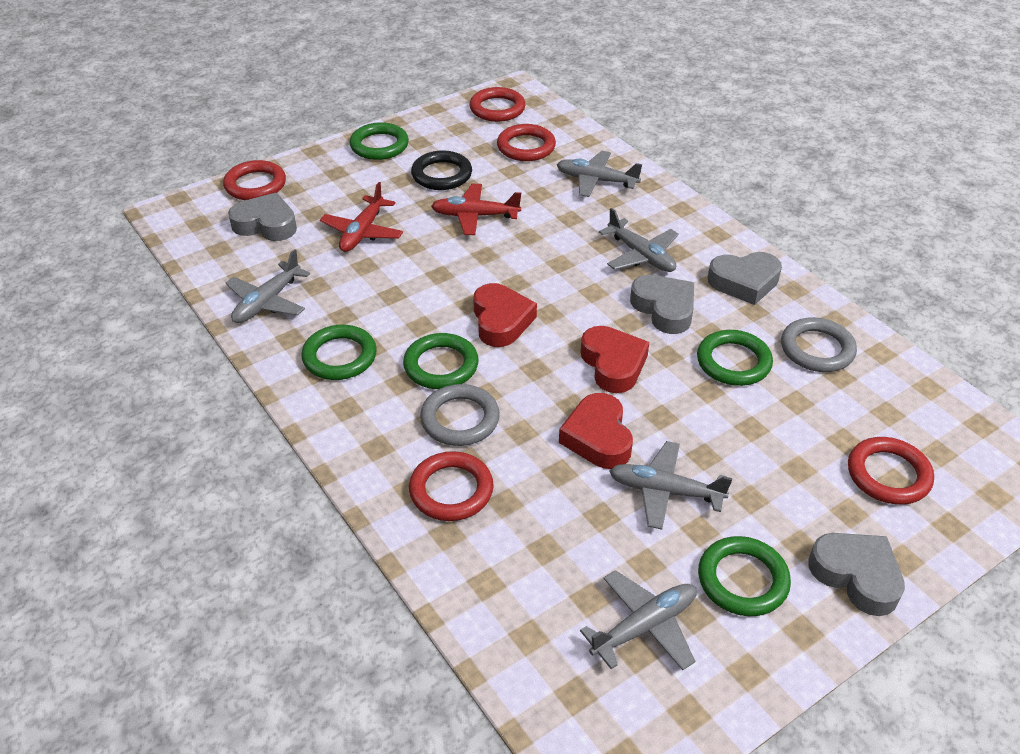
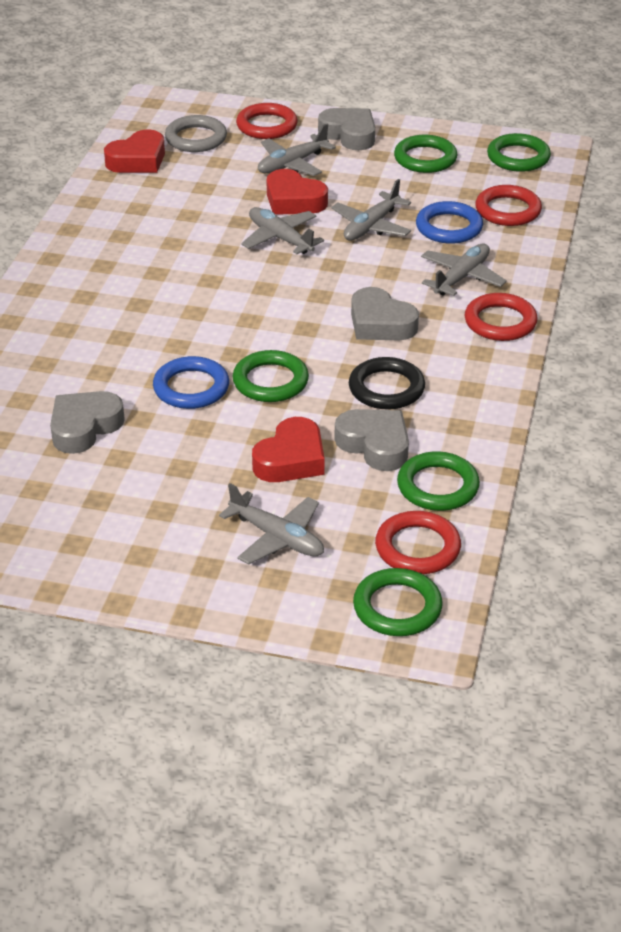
blue ring: none = 0 -> [153,356,229,409] [416,201,483,244] = 2
grey ring: [420,384,500,446] [781,317,857,372] = 2 -> [165,115,227,152] = 1
red plane: [320,182,403,252] [431,184,521,235] = 2 -> none = 0
red ring: [223,160,286,200] [409,451,494,521] [469,87,526,122] [497,124,556,161] [848,437,934,505] = 5 -> [236,103,298,139] [375,511,461,574] [465,293,538,341] [475,185,542,226] = 4

